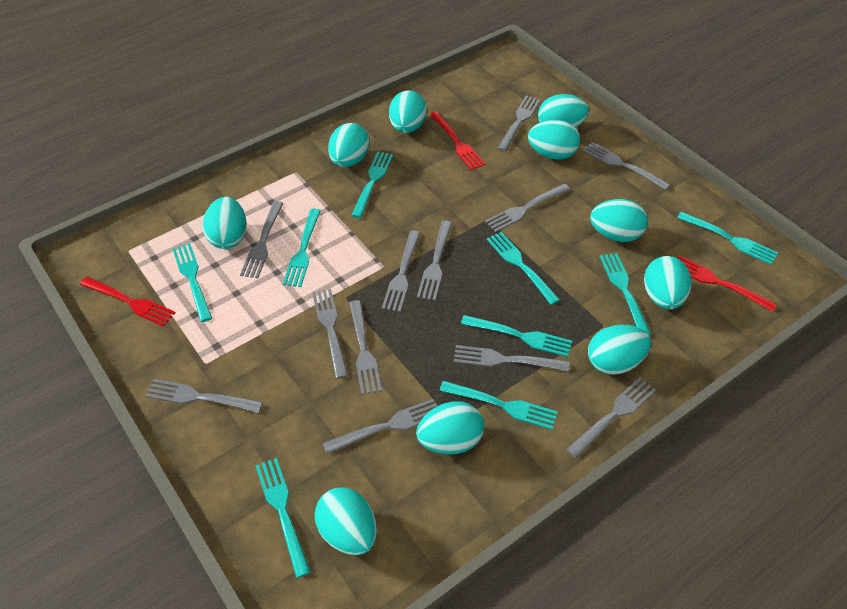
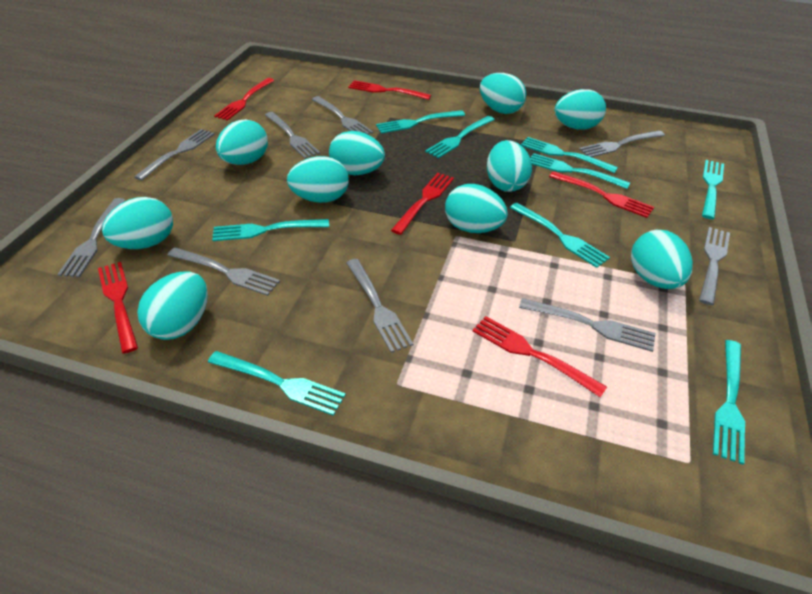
grey fork: [146,379,263,413] [240,201,283,278] [312,289,348,379] [323,399,437,454] [349,300,382,395] [382,230,420,312] [417,220,452,301] [454,345,569,371] [485,183,570,232] [497,96,540,152] [566,377,656,458] [583,142,670,190] = 12 -> [57,198,125,277] [134,129,215,181] [167,247,280,296] [265,112,320,159] [312,96,373,135] [346,259,413,353] [519,298,656,352] [579,130,665,157] [699,227,730,305] = 9
red fork: [80,277,175,327] [430,111,485,170] [677,255,777,312] = 3 -> [98,262,138,353] [214,78,275,121] [348,80,431,100] [391,173,454,235] [473,316,607,397] [549,171,654,218] = 6

